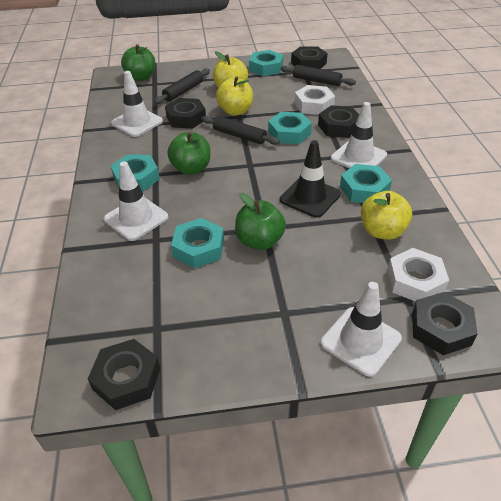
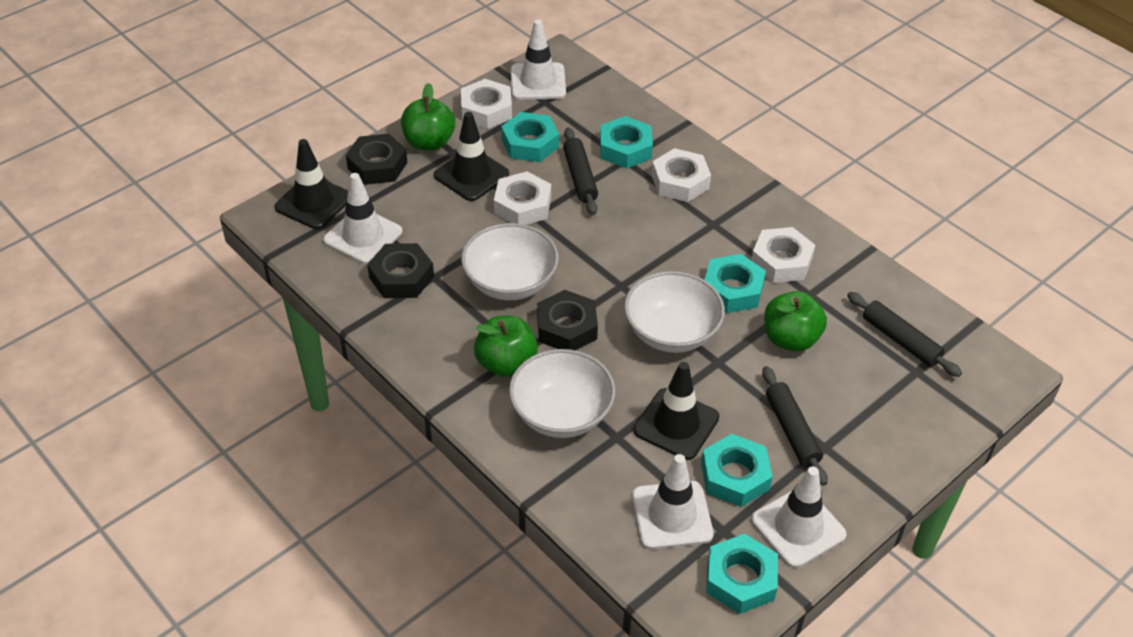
black nut: [88,339,160,410] [165,98,206,129] [291,46,328,69] [318,105,359,138] [412,292,478,355] = 5 -> [346,134,408,185] [367,243,434,298] [537,290,598,350] = 3
black traffic cone: [280,140,341,218] = 1 -> [275,139,348,229] [434,112,509,201] [633,362,719,460] = 3
white bowl: none = 0 -> [461,223,559,300] [509,349,615,438] [624,271,725,353] = 3
white nut: [294,85,335,115] [387,248,449,302] = 2 -> [461,79,512,129] [494,171,551,225] [652,148,711,202] [751,227,815,283] = 4
yellow apple: [213,51,248,88] [216,76,253,116] [361,191,412,240] = 3 -> none = 0

